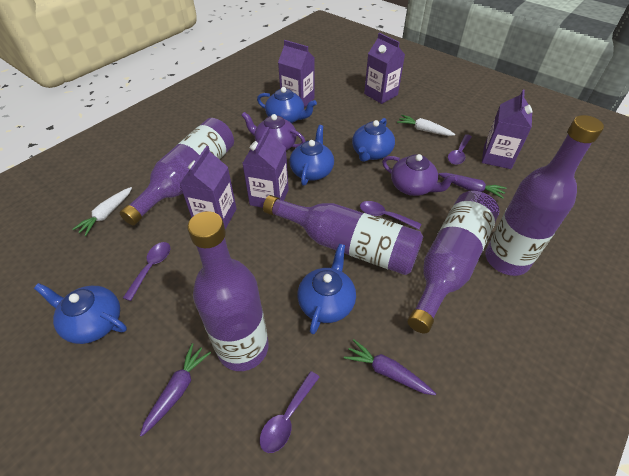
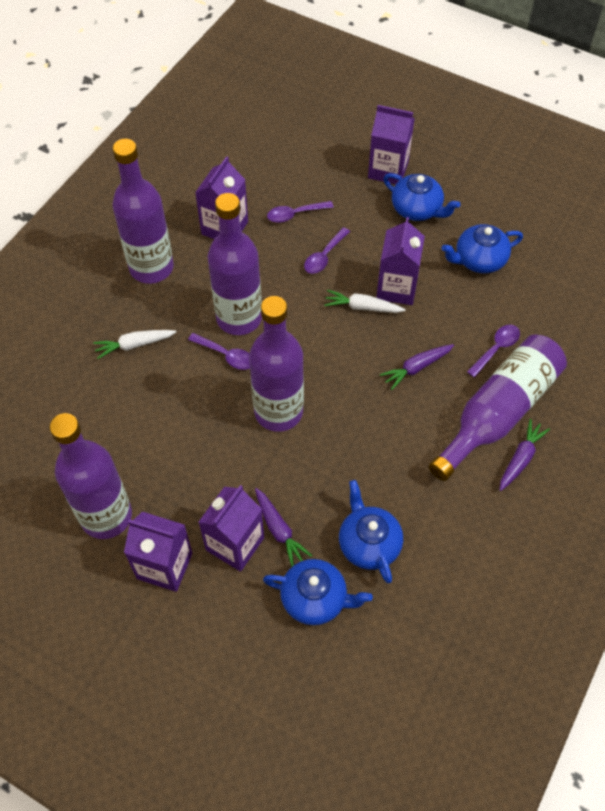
blue teapot: [34,283,127,344] [257,87,317,124] [290,125,334,186] [297,244,356,334] [352,118,395,162] = 5 -> [263,559,373,625] [339,480,403,583] [383,173,461,221] [442,224,523,273] = 4
purple teapot: [241,112,306,151] [382,154,458,196] = 2 -> none = 0

